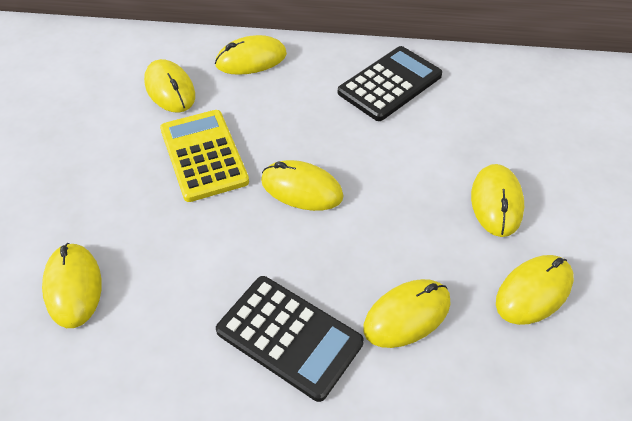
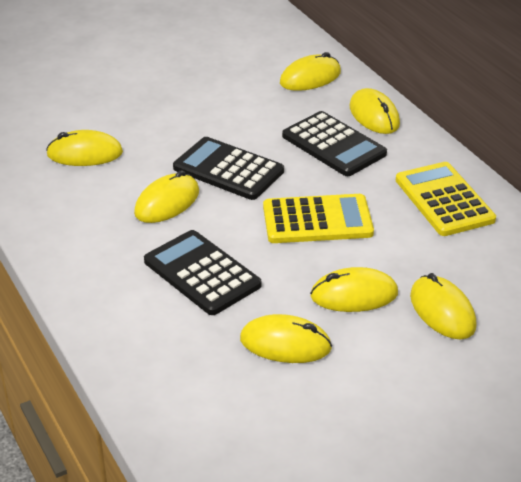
black calculator: [216,276,364,402] [338,46,442,121] = 2 -> [144,230,261,315] [173,137,284,200] [282,111,387,176] = 3
yellow calculator: [160,110,249,202] = 1 -> [263,194,374,243] [396,162,496,236] = 2

